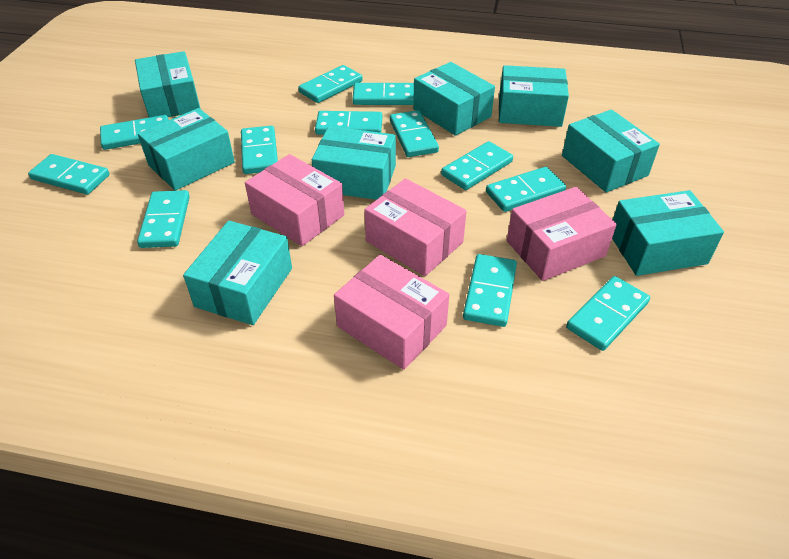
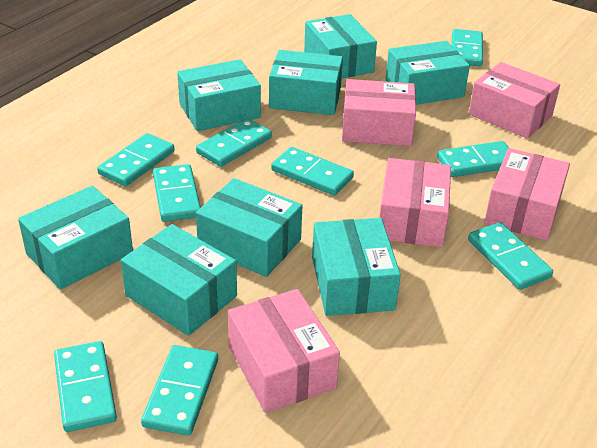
pink box: [245,154,344,246] [334,255,449,370] [364,178,467,276] [507,187,617,281] = 4 -> [228,289,340,413] [342,79,416,146] [379,158,451,247] [468,62,560,138] [484,148,570,241] = 5
turquoise domino: [28,154,110,195] [100,115,168,150] [137,190,190,248] [241,126,278,174] [298,65,363,103] [315,111,382,135] [352,83,414,105] [390,110,439,157] [441,141,513,190] [463,254,517,327] [486,167,566,212] [566,276,650,351] = 12 -> [54,341,117,432] [97,133,175,186] [141,345,218,436] [153,164,201,222] [196,118,272,167] [271,147,354,196] [437,141,509,177] [451,29,483,66] [468,222,553,290] = 9

